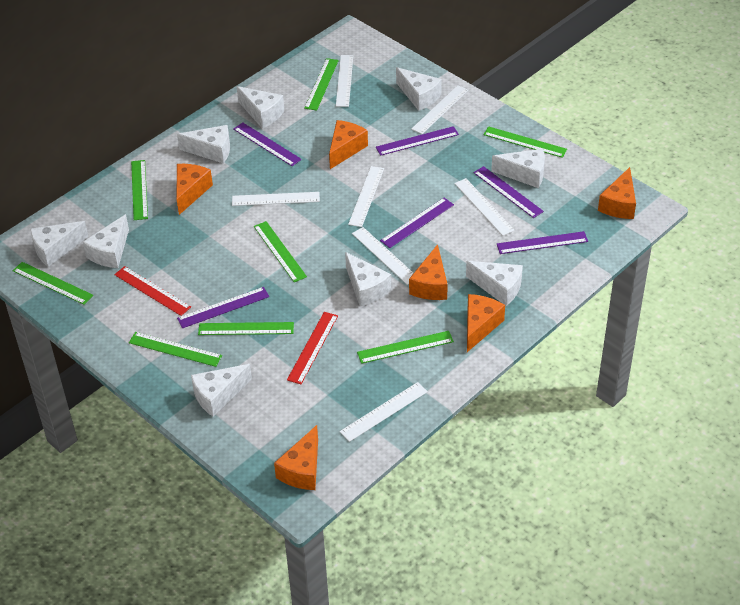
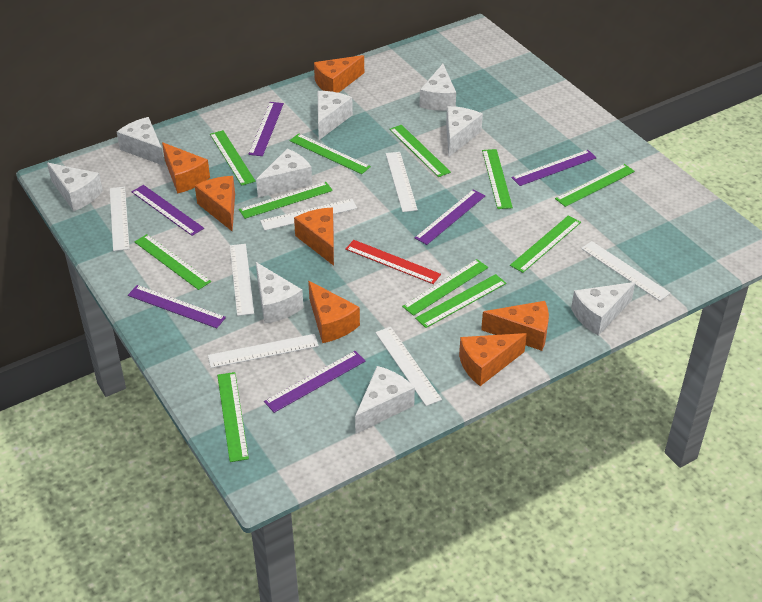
green ruler: [13,262,93,305] [129,332,222,367] [131,160,148,220] [198,322,294,335] [254,221,307,282] [304,58,339,111] [357,331,454,364] [483,126,567,158] = 8 -> [135,234,211,290] [210,130,256,186] [217,372,249,462] [239,182,333,219] [290,133,371,174] [389,125,451,177] [402,259,488,316] [415,274,507,328] [482,149,513,209] [510,216,581,273] [555,164,635,207] = 11
orange cheese: [176,164,213,215] [274,425,318,490] [329,120,368,169] [409,244,448,300] [467,294,505,352] [598,167,636,219] = 6 -> [162,142,210,194] [195,176,235,231] [294,208,334,266] [308,281,360,343] [314,55,364,93] [459,333,527,386] [481,301,549,351] = 7
red ruler: [114,266,191,316] [287,312,338,384] = 2 -> [346,240,441,284] = 1

